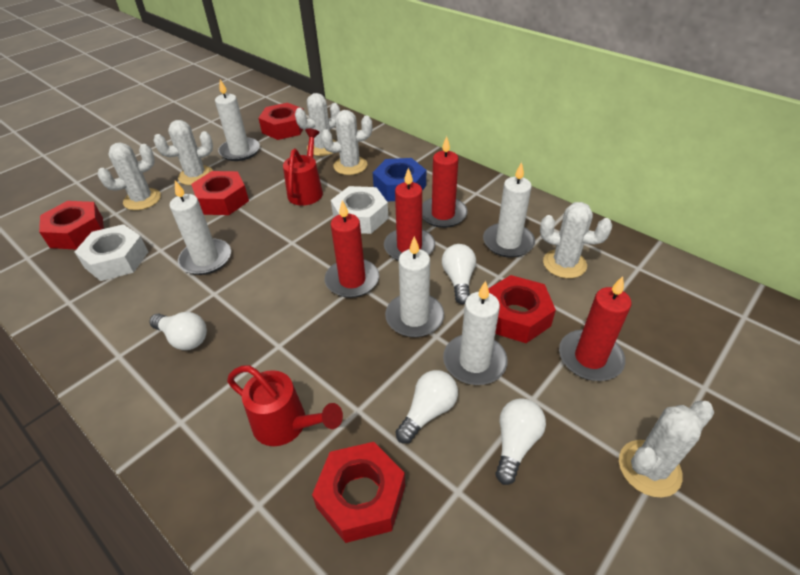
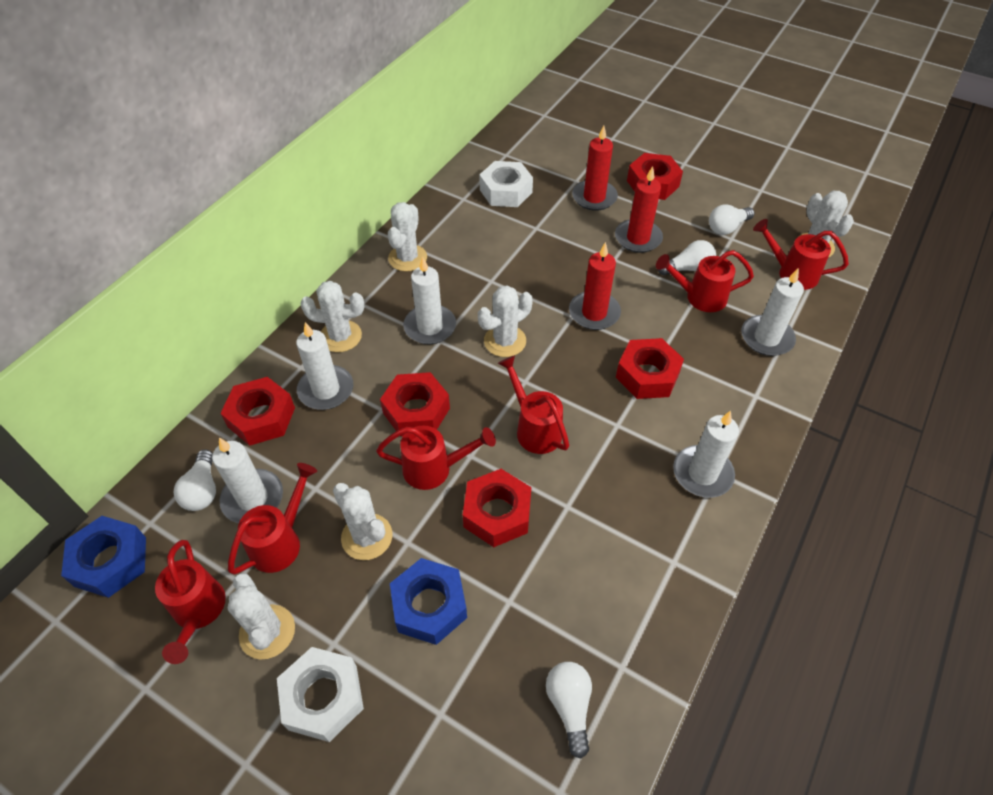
blue nut: [373,158,426,202] = 1 -> [61,516,146,598] [390,558,467,645] = 2
red candle: [325,200,379,298] [384,168,435,261] [422,136,468,228] [559,276,632,381] = 4 -> [569,242,621,330] [572,126,618,211] [615,166,663,253] = 3
red watering can: [227,365,343,446] [283,129,323,206] = 2 -> [155,540,226,664] [228,463,317,575] [376,426,496,490] [498,355,569,454] [656,250,754,312] [753,219,849,290] = 6

